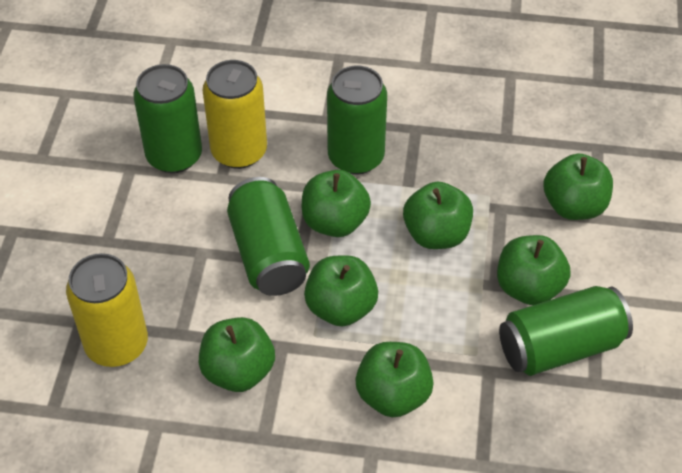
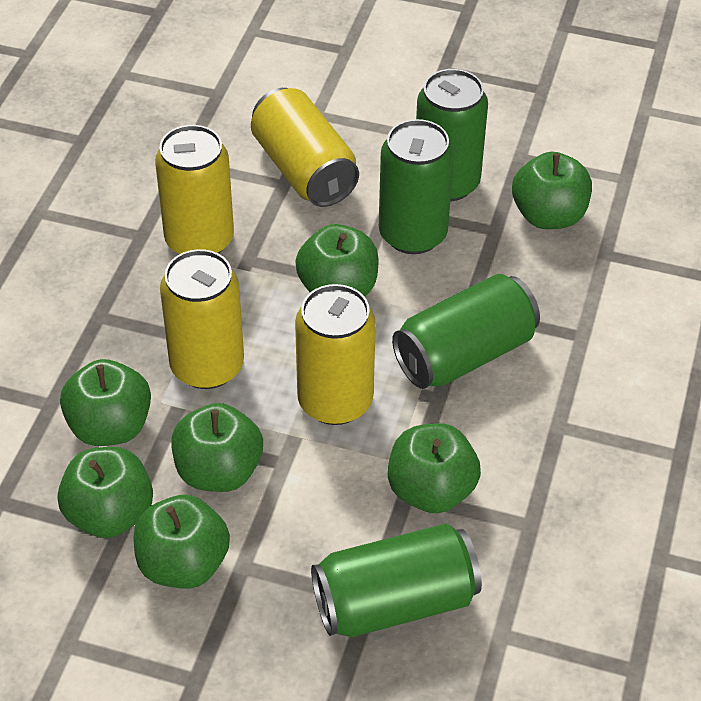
yellow can: [66,253,148,367] [202,60,267,169] = 2 -> [155,125,234,254] [160,249,244,389] [251,88,359,207] [295,284,376,425] = 4

